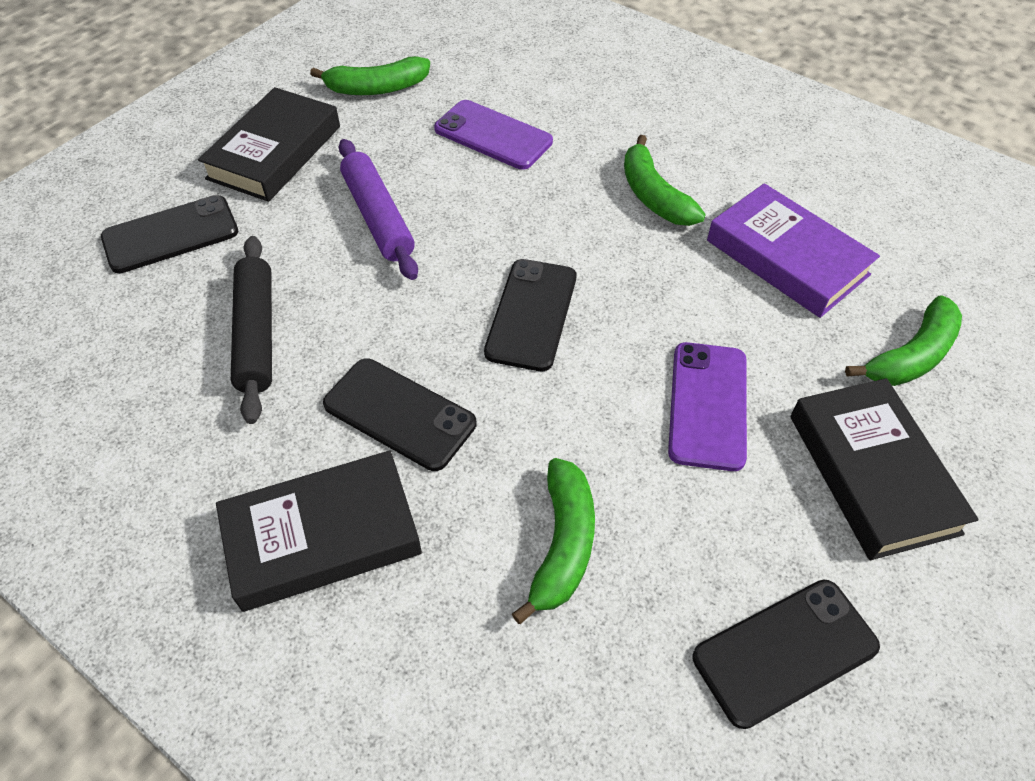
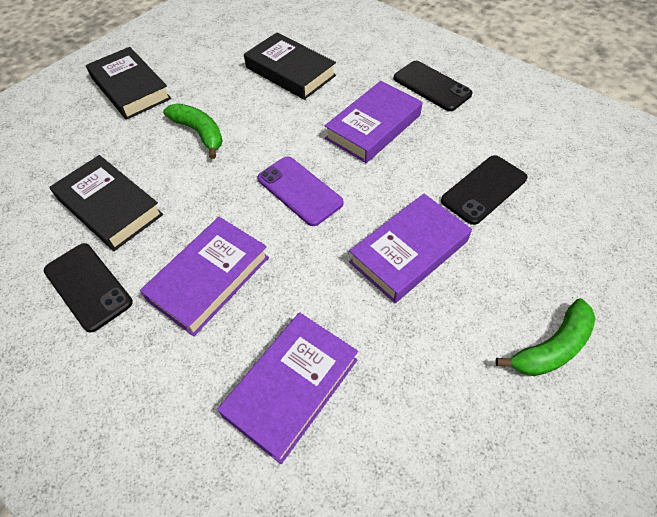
black phone: [101,195,238,273] [323,358,476,471] [484,259,576,371] [693,579,880,729] = 4 -> [44,243,133,333] [394,61,472,111] [441,155,527,225] = 3
black rolling pin: [231,236,272,424] = 1 -> none = 0
green banana: [310,56,430,95] [512,458,595,624] [624,135,706,226] [845,295,962,386] = 4 -> [163,104,223,159] [495,299,596,376] = 2
purple book: [707,183,880,318] = 1 -> [140,217,269,336] [217,312,358,464] [324,81,422,163] [349,194,472,303] = 4
purple phone: [434,100,553,170] [668,342,747,471] = 2 -> [258,157,344,226] = 1
purple rolling pin: [339,139,418,280] = 1 -> none = 0

